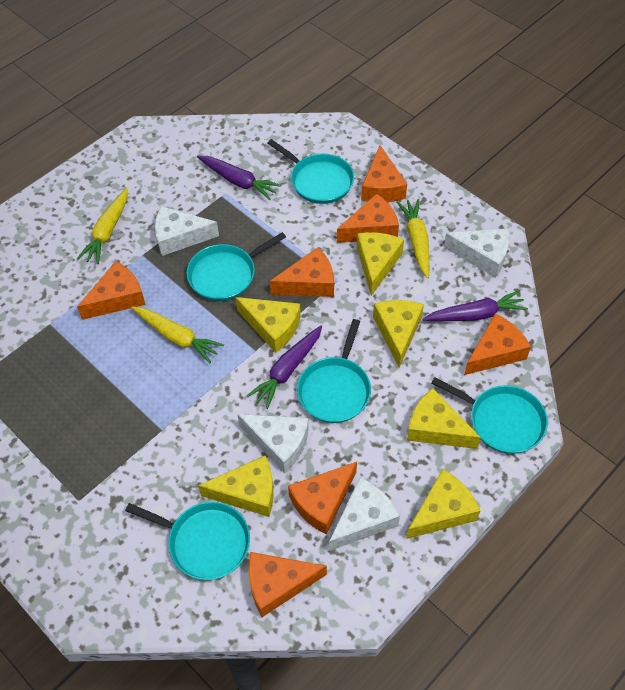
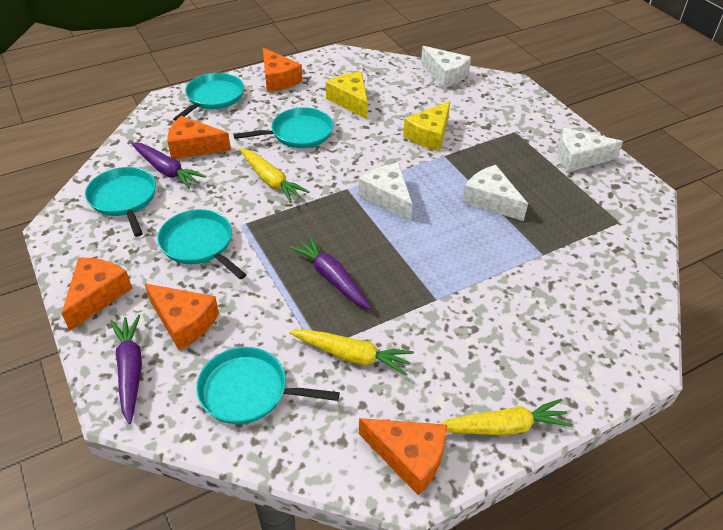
orange cheese: [77,261,146,320] [249,552,327,617] [270,247,334,297] [288,462,357,535] [337,194,399,243] [361,145,407,202] [464,313,531,375] = 7 -> [61,258,132,331] [144,283,219,350] [167,116,231,159] [263,48,303,92] [359,418,447,496] = 5
yellow cheese: [198,455,274,517] [235,297,301,353] [357,232,404,296] [373,300,424,368] [406,469,480,539] [407,388,481,449] = 6 -> [326,72,368,119] [403,101,450,151] = 2

